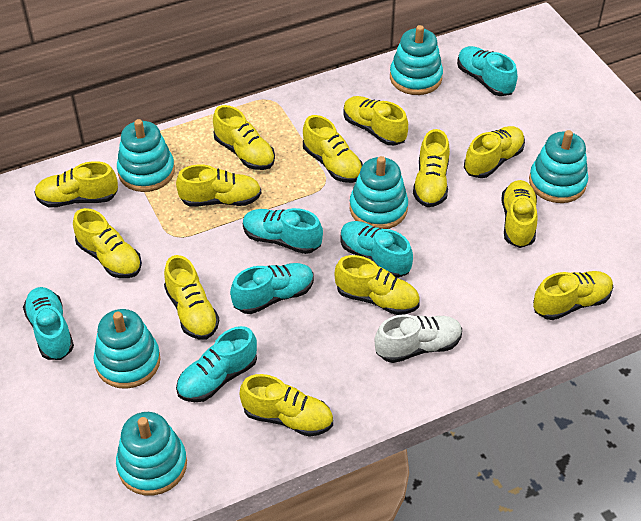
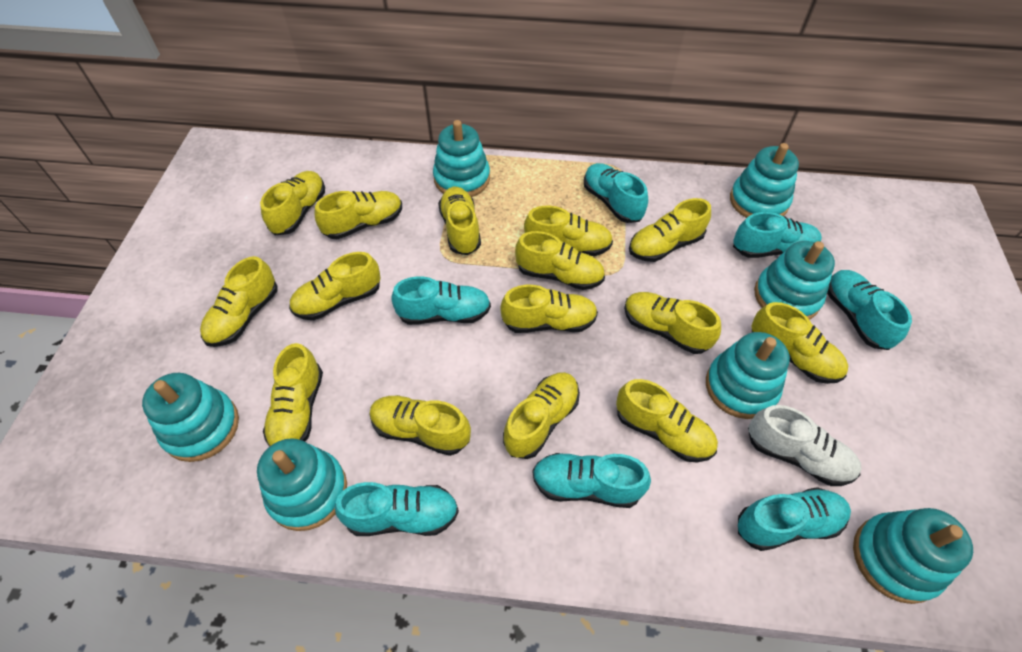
turquoise shoe: [23,287,74,360] [176,326,257,402] [230,263,314,314] [243,208,323,254] [340,221,413,278] [457,46,518,96] = 6 -> [335,482,459,536] [391,276,491,325] [532,453,651,508] [584,163,648,223] [733,212,822,258] [738,487,851,551] [827,270,912,350] = 7
turquoise stacking toy: [93,309,160,389] [116,412,187,496] [117,119,175,192] [350,156,408,229] [390,25,443,95] [529,130,588,203] = 6 -> [142,373,239,462] [257,438,347,531] [433,120,490,197] [706,332,790,419] [730,143,799,218] [754,241,835,320] [853,508,973,604] = 7
yellow shoe: [34,161,118,208] [73,208,142,278] [164,255,219,340] [176,164,261,207] [213,105,275,170] [240,374,333,437] [303,115,363,183] [334,255,420,315] [343,96,408,146] [413,129,450,207] [464,126,525,178] [501,180,538,248] [533,271,613,320] = 13 -> [200,256,278,347] [260,171,325,235] [263,343,323,447] [289,252,381,320] [314,191,402,239] [370,395,471,456] [438,187,481,255] [500,285,598,333] [503,372,580,459] [515,231,605,290] [524,206,613,256] [616,379,718,462] [624,292,721,354] [629,198,711,262] [751,302,848,384] = 15

